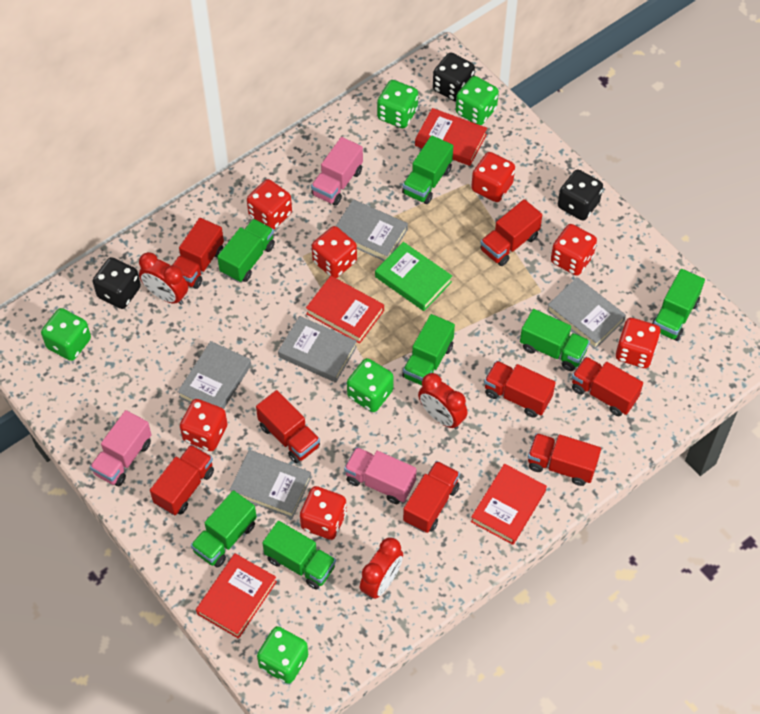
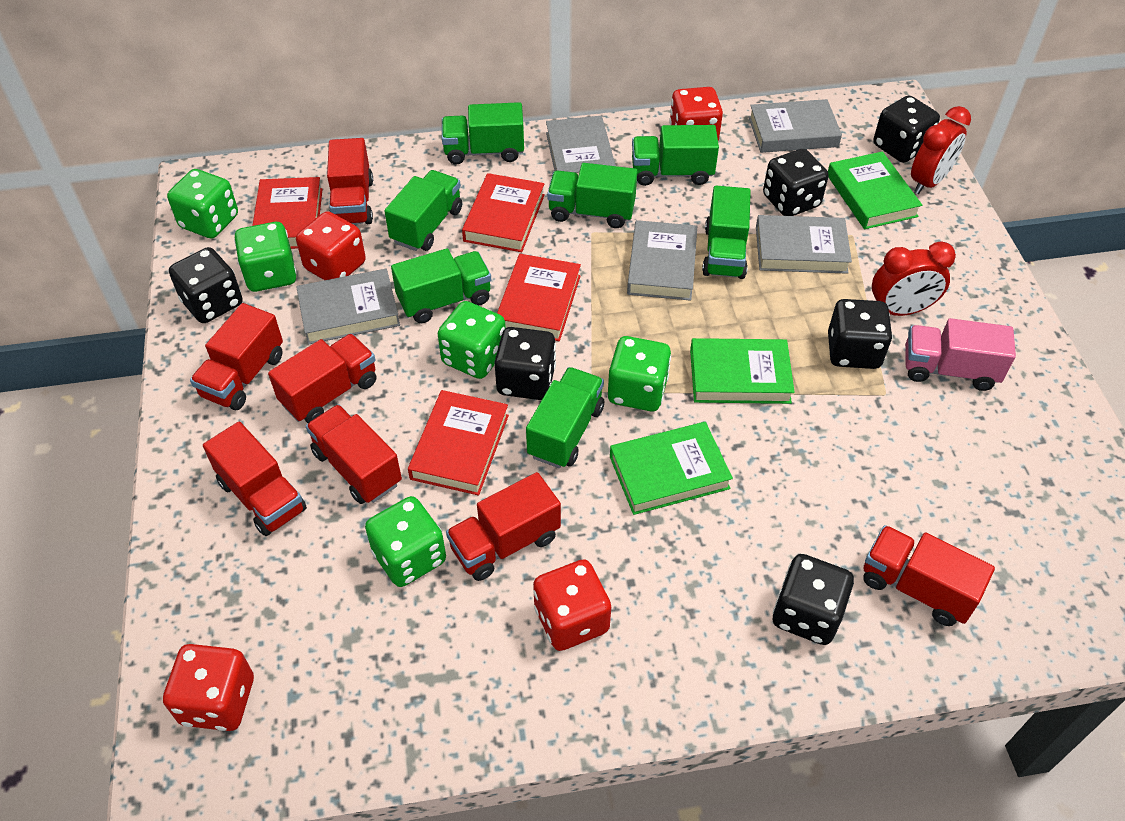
black dice: [93,257,141,309] [433,52,475,102] [558,169,603,221] = 3 -> [169,247,243,323] [494,327,556,400] [763,149,829,216] [773,554,854,645] [828,299,892,369] [873,96,940,163] = 6
green book: [375,242,452,311] = 1 -> [610,422,733,515] [690,338,795,404] [828,151,922,229] = 3
pink truck: [90,410,152,486] [311,137,363,206] [344,447,416,504] = 3 -> [905,318,1016,391] = 1
red clock: [139,252,188,305] [360,537,403,600] [418,373,468,429] = 3 -> [872,241,956,316] [911,106,971,194] = 2
red dice: [180,399,227,451] [247,179,292,230] [300,486,347,540] [312,226,357,278] [471,152,515,202] [551,224,597,276] [616,318,661,368] = 7 -> [163,644,254,731] [296,211,366,280] [533,559,611,651] [669,87,723,141] = 4
red truck: [150,445,214,515] [173,218,224,289] [256,390,320,463] [403,461,460,533] [480,199,542,266] [484,361,556,418] [528,433,601,486] [572,357,643,416] = 8 -> [190,303,283,410] [203,422,307,536] [268,334,376,423] [306,404,402,504] [327,138,373,224] [446,472,561,581] [863,525,995,626] = 7

